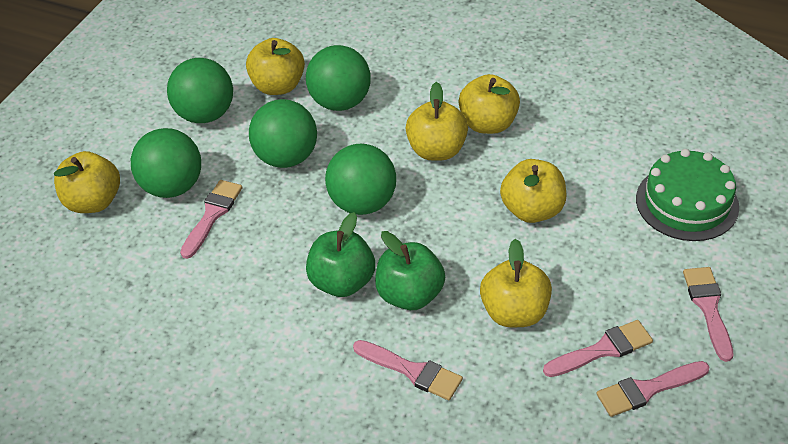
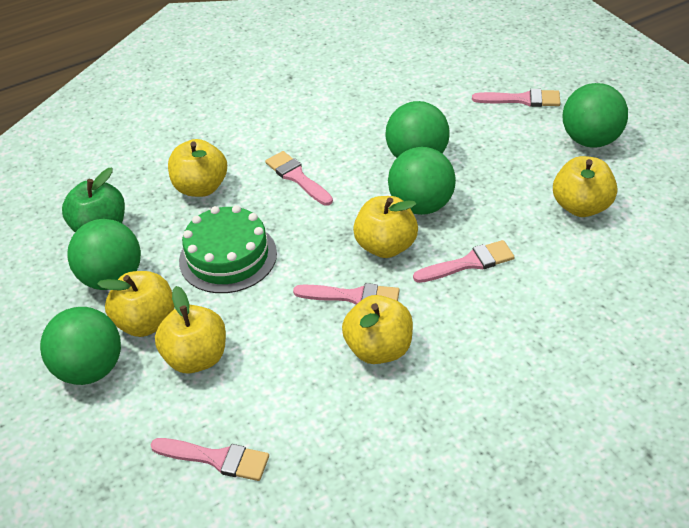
green apple: [306,212,375,297] [375,231,445,310] = 2 -> [62,168,125,232] = 1

